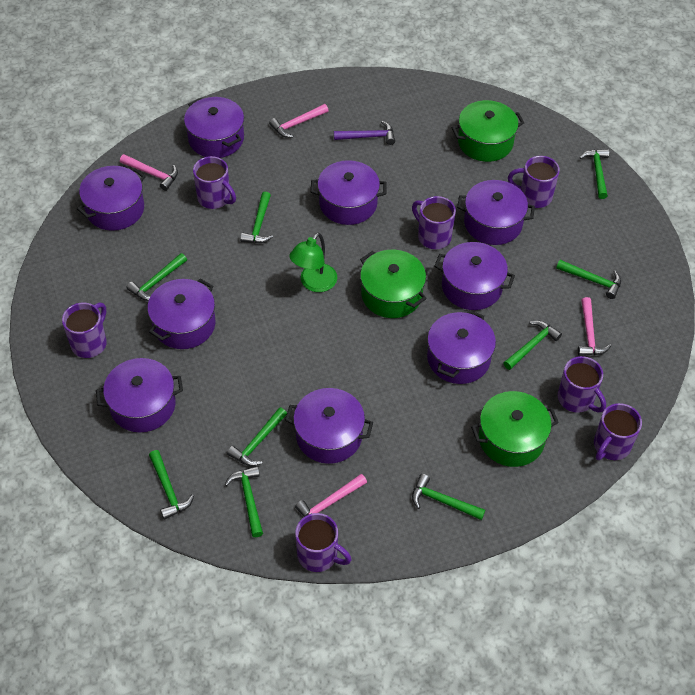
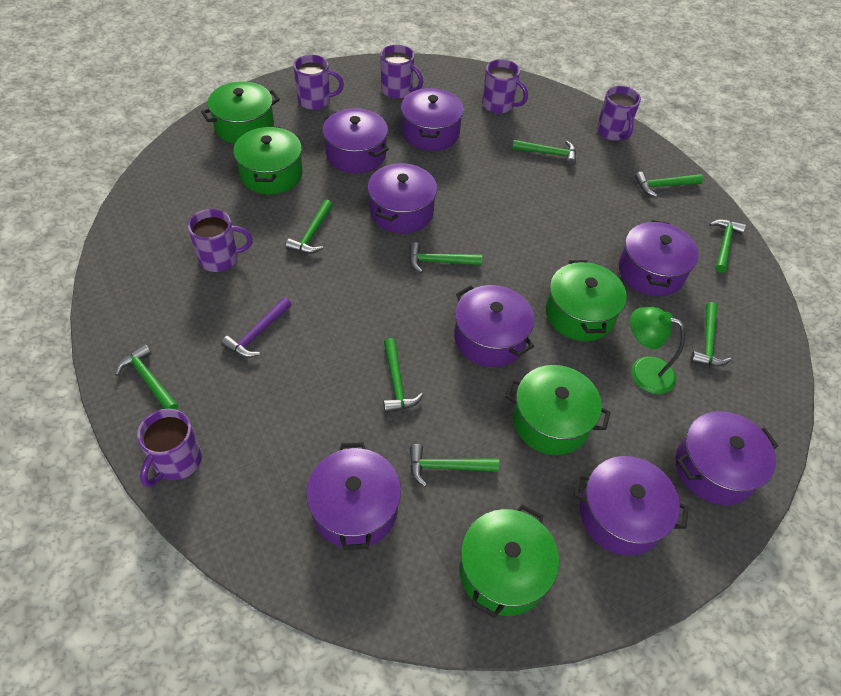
green pot: [360,250,427,318] [452,100,524,162] [471,391,559,467] = 3 -> [201,81,280,144] [233,126,303,194] [459,504,559,618] [505,365,611,455] [545,260,627,341] = 5
pink hammer: [120,154,178,191] [269,104,329,138] [295,474,367,517] [578,297,611,356] = 4 -> none = 0
purple mug: [62,302,107,358] [193,156,236,209] [295,513,352,572] [412,196,456,249] [508,156,560,208] [558,356,606,413] [594,403,642,460] = 7 -> [137,409,202,487] [188,209,253,272] [294,55,344,110] [380,45,423,99] [482,59,528,114] [597,86,641,141] = 6
purple pot: [77,166,146,231] [96,358,183,432] [147,278,215,349] [184,97,244,158] [285,388,373,464] [311,160,386,225] [427,310,496,384] [434,242,515,310] [457,180,535,245] = 9 -> [306,442,401,550] [323,108,389,173] [368,163,437,234] [401,88,464,151] [454,285,534,367] [574,456,688,556] [619,220,699,296] [675,411,778,505] = 8

